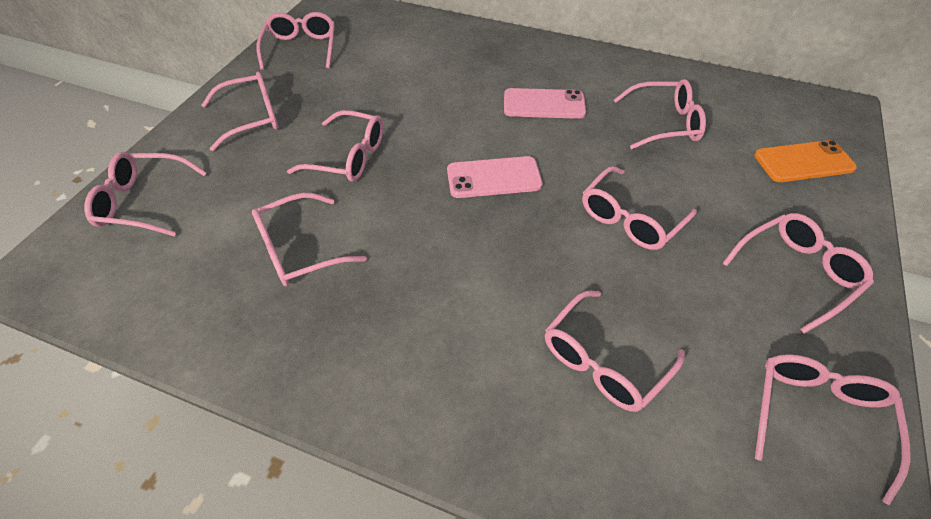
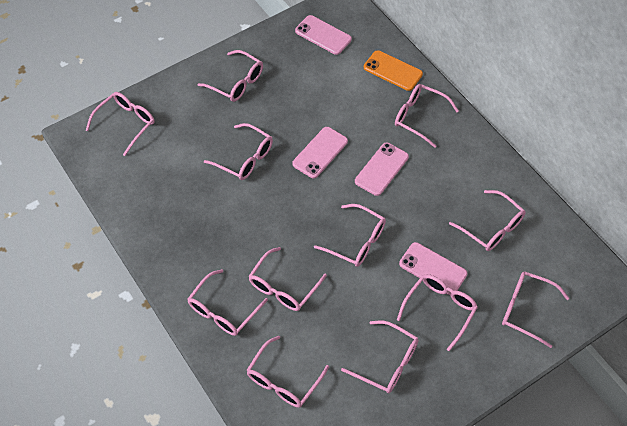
pink glasses: [84,152,206,236] [201,72,278,151] [252,193,367,286] [256,12,335,70] [287,110,384,182] [545,290,685,412] [582,166,697,250] [614,79,706,149] [722,213,874,334] [755,354,911,505] = 10 -> [86,92,155,156] [188,269,268,336] [198,50,263,102] [204,123,273,180] [246,336,329,408] [248,247,327,311] [314,204,386,267] [341,321,419,393] [395,84,459,148] [397,274,478,351] [449,190,525,251] [502,271,569,348] = 12
pink phone: [447,156,542,198] [504,88,586,119] = 2 -> [292,127,348,178] [295,15,352,55] [355,142,409,196] [399,242,467,295] = 4

